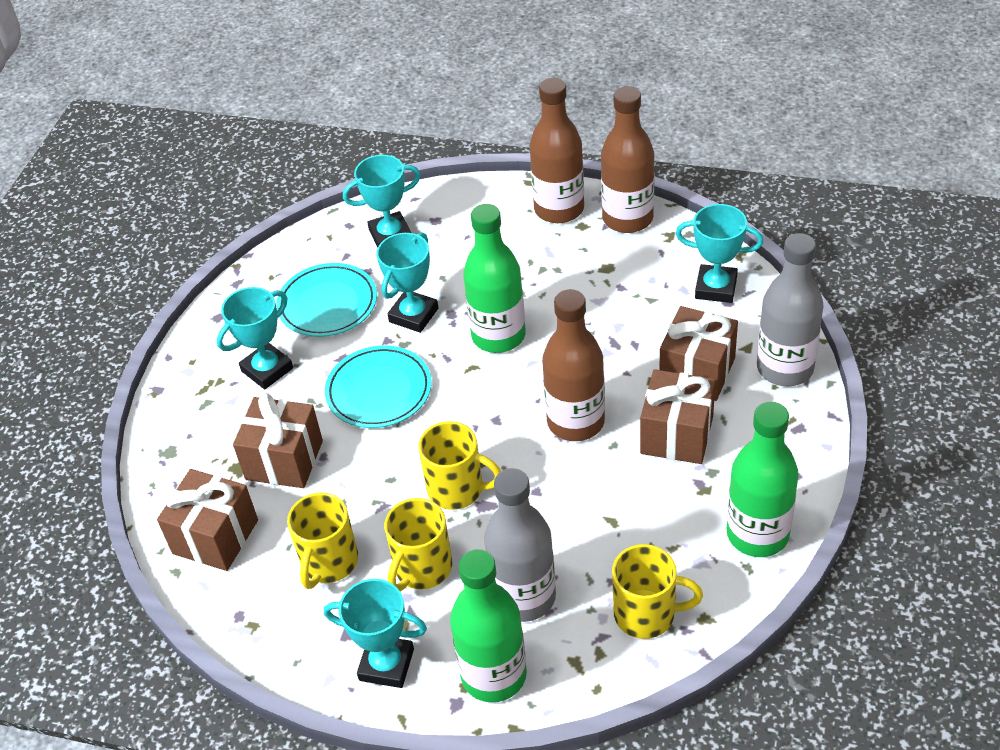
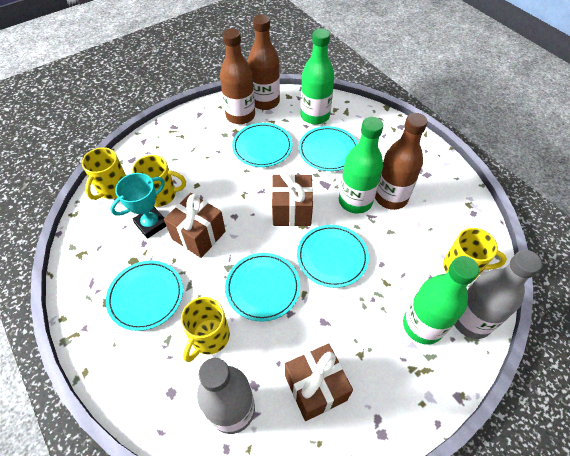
brown gift: [157,469,258,571] [233,393,323,488] [640,369,716,464] [659,306,738,401] = 4 -> [164,193,226,258] [272,171,313,226] [285,343,353,421] = 3
turquoise plate: [276,263,377,337] [325,346,432,428] = 2 -> [106,261,183,331] [225,253,300,322] [232,123,292,167] [297,225,369,288] [299,126,358,171] = 5
turquoise trophy: [217,287,293,389] [324,579,427,688] [343,155,420,247] [376,232,438,333] [676,204,763,303] = 5 -> [110,173,166,239] = 1

